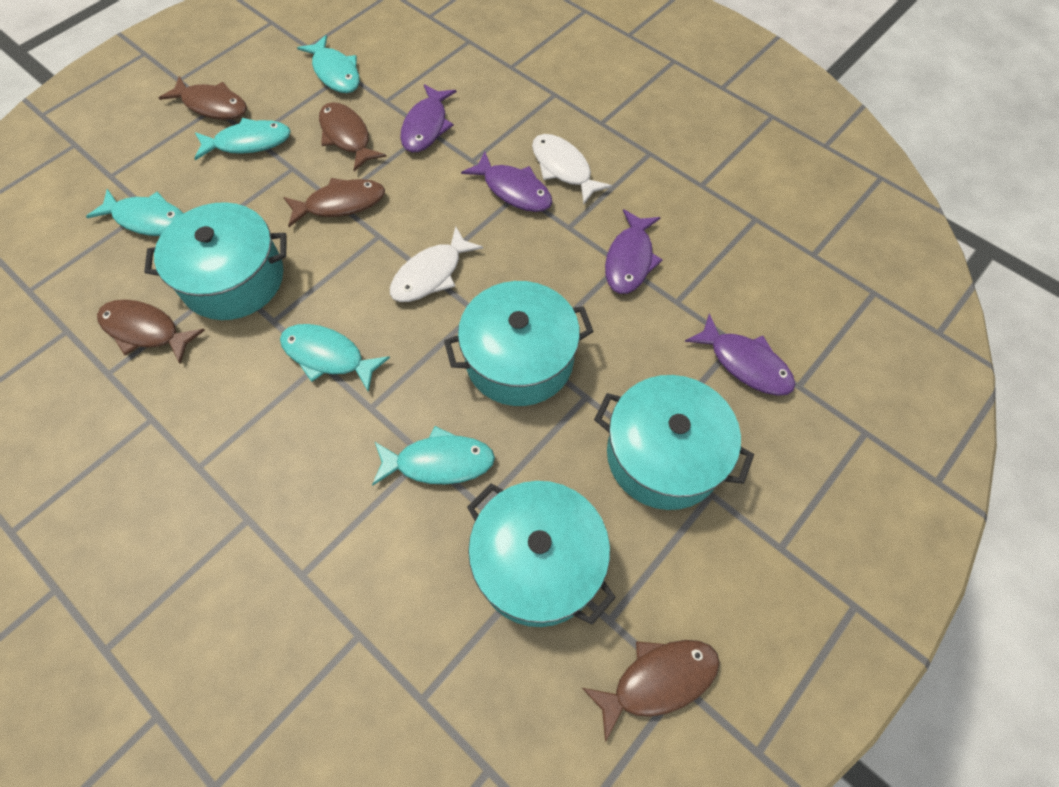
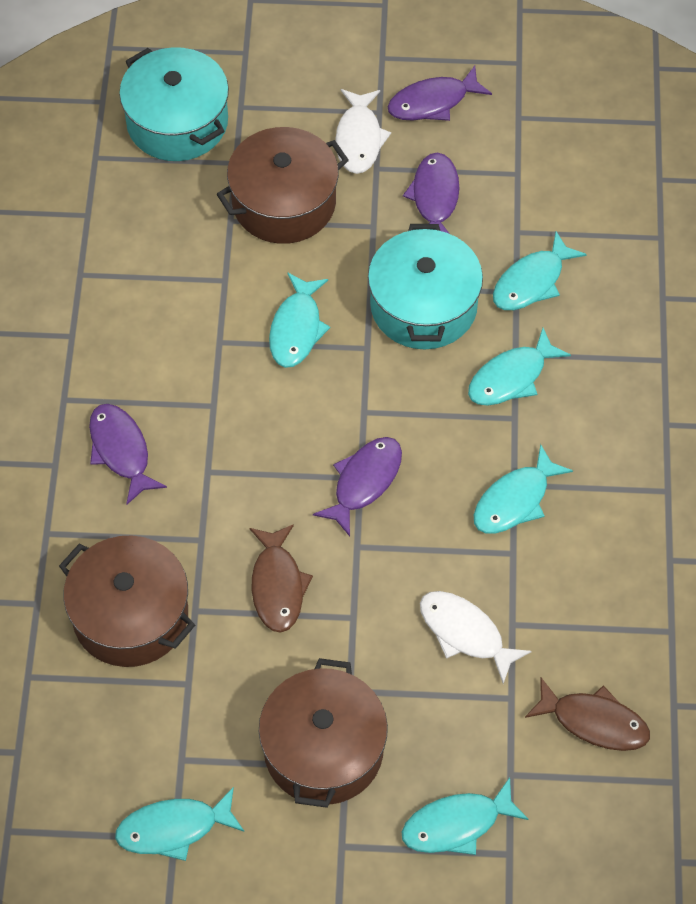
brown fish: [97,300,205,364] [159,76,247,120] [283,178,385,227] [319,102,387,171] [582,640,720,742] = 5 -> [249,524,313,633] [525,678,650,751] = 2
brown pot: none = 0 -> [59,535,195,667] [217,127,349,244] [259,658,388,808] = 3
turquoise fish: [86,189,183,236] [194,118,291,160] [280,324,390,392] [297,35,360,93] [372,426,495,486] = 5 -> [115,787,244,861] [269,272,330,368] [402,777,528,855] [468,328,571,406] [474,444,573,534] [493,231,587,310] = 6
turquoise pot: [144,202,286,320] [444,281,594,406] [467,481,616,627] [594,375,754,510] = 4 -> [119,47,229,161] [368,224,483,350] = 2

